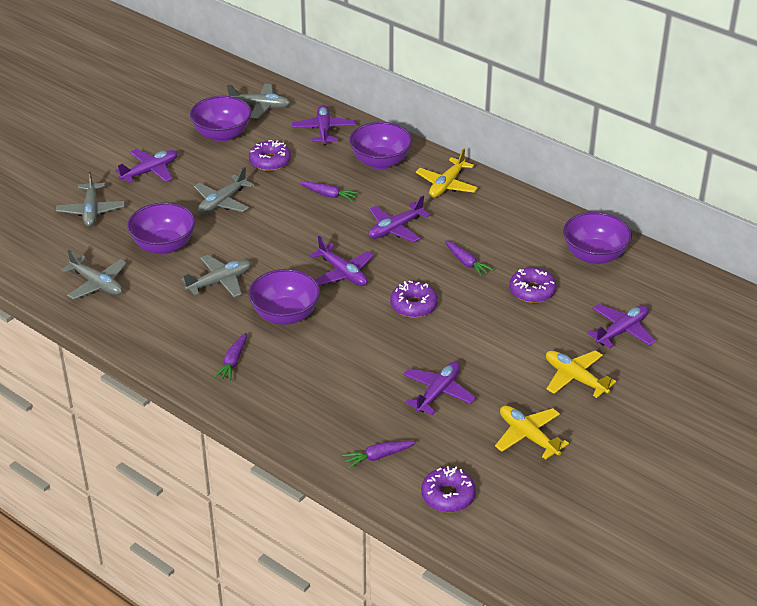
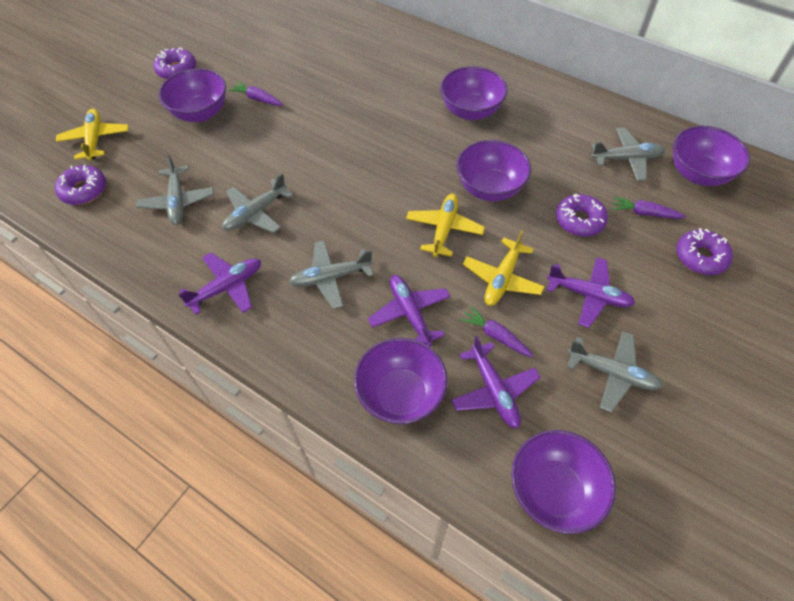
purple bowl: [127,202,195,254] [190,96,252,142] [249,269,320,325] [349,122,412,169] [563,212,632,264] = 5 -> [158,68,226,122] [354,338,448,424] [440,66,508,120] [456,140,531,201] [511,430,616,534] [673,126,750,186] = 6
purple carrot: [214,333,247,381] [300,181,359,202] [342,441,416,468] [445,240,494,277] = 4 -> [229,81,283,106] [460,306,534,357] [612,196,686,219] = 3
purple plane: [115,149,177,183] [292,105,356,145] [310,236,374,286] [369,196,430,242] [403,361,476,415] [587,304,656,348] = 6 -> [178,253,261,315] [368,275,451,347] [451,336,540,429] [547,257,635,328] = 4

